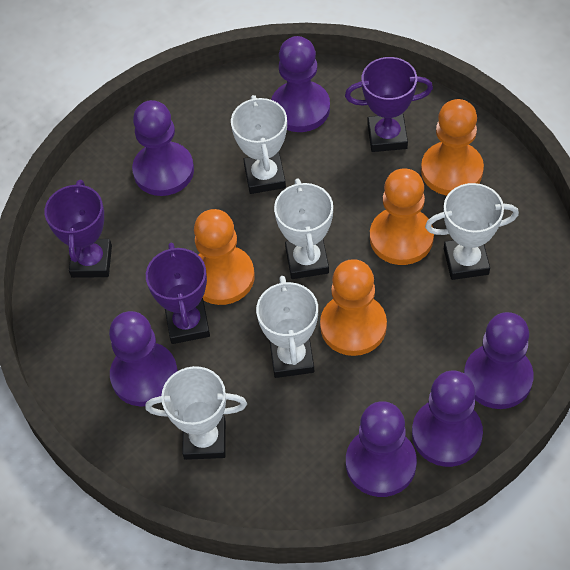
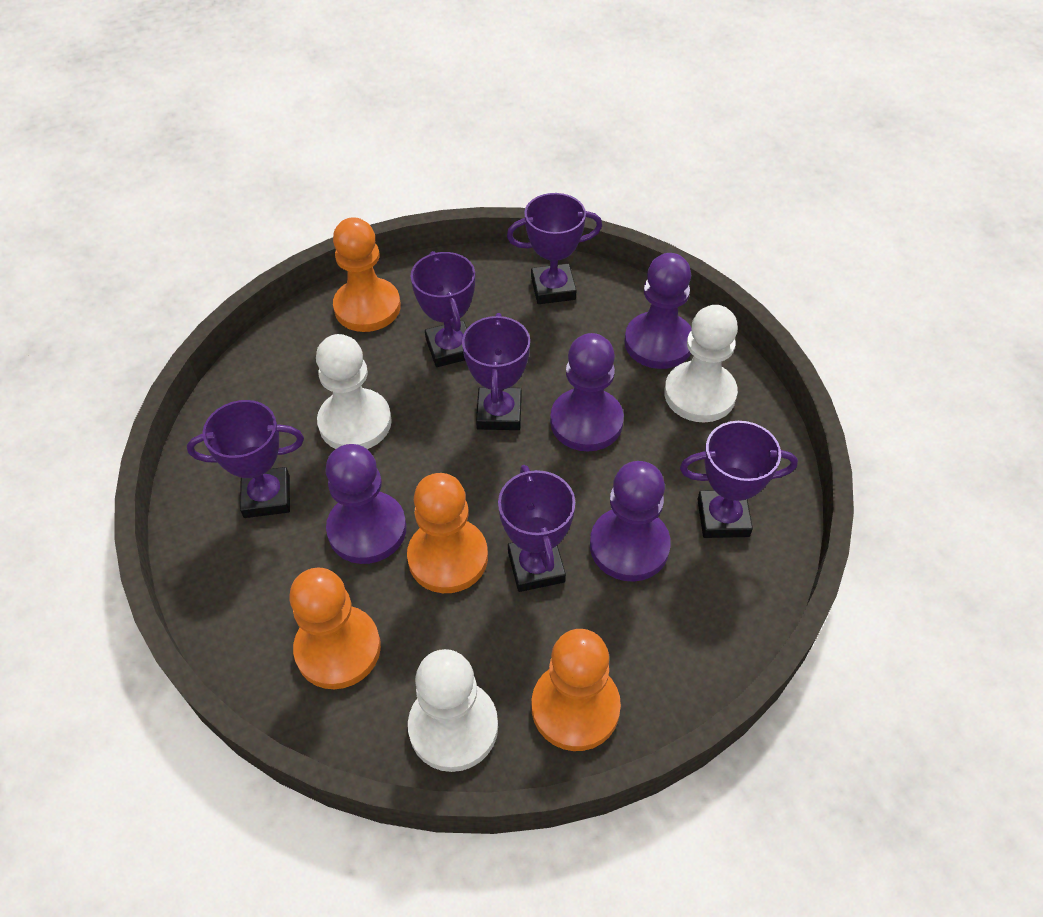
purple pawn: [109,311,178,407] [132,100,194,196] [271,36,330,132] [346,401,417,497] [412,371,483,467] [464,312,534,409] = 6 -> [325,444,406,564] [550,333,624,451] [590,461,671,582] [625,253,692,369] = 4
purple trophy: [44,180,112,278] [146,242,210,344] [345,57,433,152] = 3 -> [187,400,304,518] [410,251,475,367] [462,313,530,430] [498,465,575,592] [507,193,602,304] [680,421,798,538] = 6
white pawn: none = 0 -> [316,334,392,449] [408,649,498,772] [664,305,738,423] = 3
white trophy: [145,366,247,460] [231,95,287,194] [256,276,318,378] [274,179,333,279] [425,183,519,280] = 5 -> none = 0

